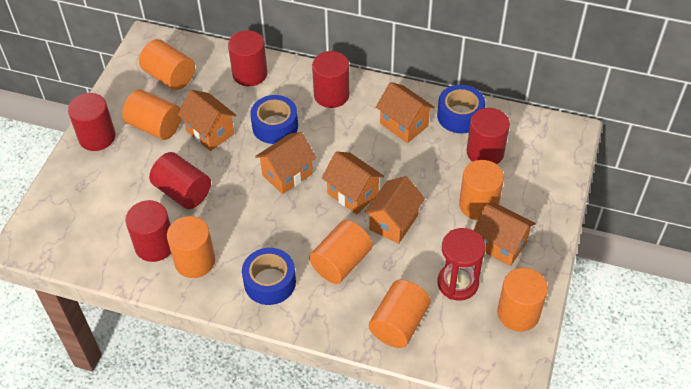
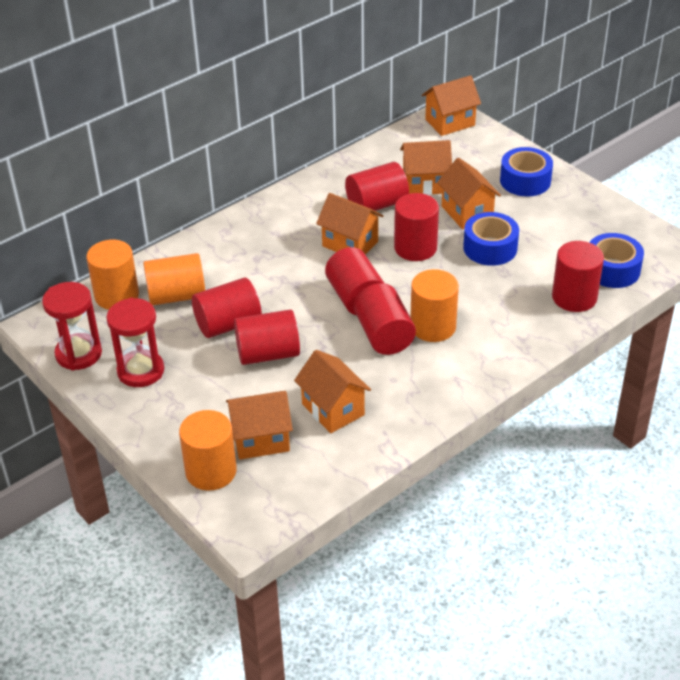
orange cylinder: [122,89,181,140] [139,39,195,90] [167,216,215,278] [309,220,373,284] [369,280,431,348] [459,160,504,220] [497,268,548,332] = 7 -> [86,240,139,310] [143,253,205,305] [179,410,237,491] [410,269,459,342] = 4
red cylinder: [68,93,116,151] [125,200,171,262] [149,152,211,209] [228,30,268,86] [312,51,350,108] [467,108,510,164] = 6 -> [192,278,262,338] [234,310,300,365] [325,247,384,315] [345,162,409,211] [354,283,416,355] [394,193,439,261] [552,241,604,312] = 7
red hourglass: [438,228,486,301] = 1 -> [42,282,102,371] [106,298,164,387] = 2

